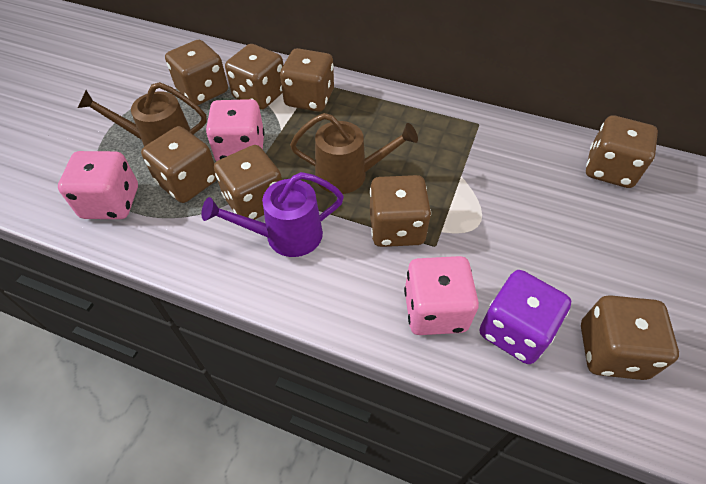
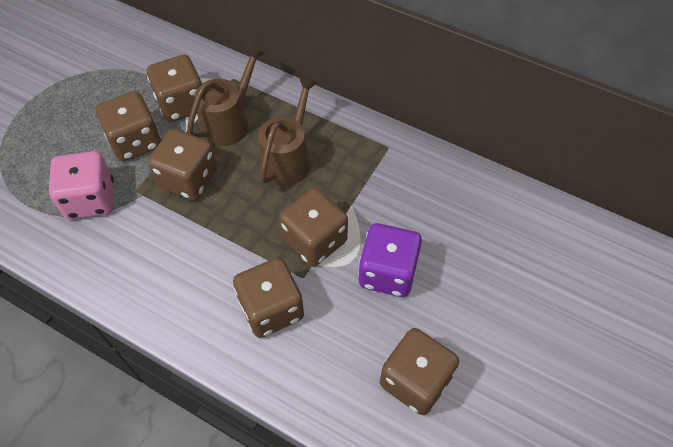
brown dice: [141,126,217,203] [165,40,228,105] [214,145,282,220] [225,44,283,110] [280,48,334,112] [370,175,431,247] [581,295,679,380] [586,115,658,188] = 8 -> [96,91,161,162] [147,55,202,122] [148,129,218,201] [233,258,304,338] [279,188,348,267] [380,328,459,415] = 6
pink dice: [58,151,138,219] [206,99,264,161] [404,256,479,335] = 3 -> [49,151,114,219] = 1
purple watering can: [201,172,344,257] = 1 -> none = 0

